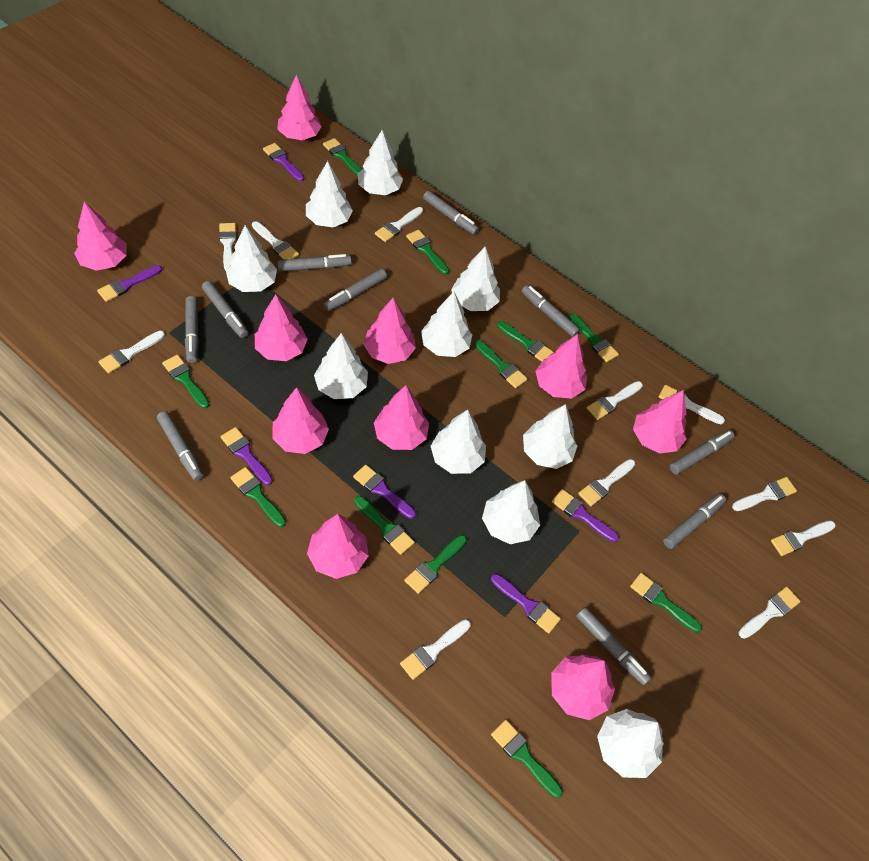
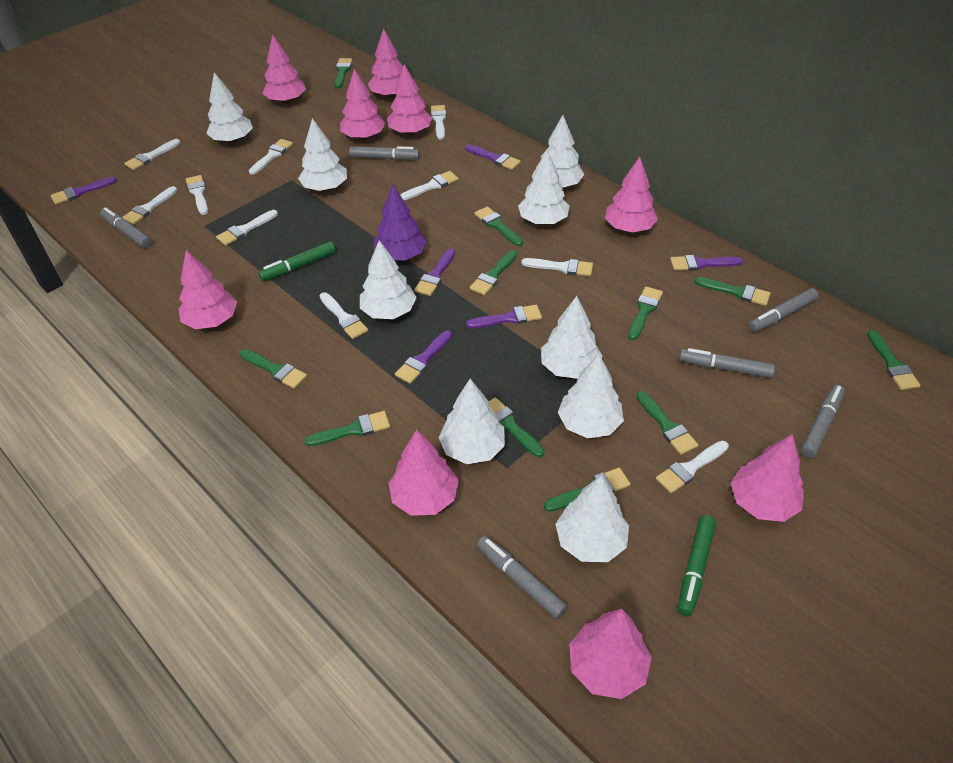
green marker: none = 0 -> [258,242,336,281] [678,515,716,616] = 2
grey marker: [157,411,204,481] [185,296,199,363] [202,281,249,338] [278,254,352,272] [323,269,387,311] [423,191,479,235] [522,285,580,337] [576,607,652,685] [663,494,726,549] [670,430,735,475] = 10 -> [100,207,152,248] [349,146,419,160] [477,536,567,619] [679,348,775,378] [749,288,819,332] [800,385,845,458] = 6
pink tree: [74,201,127,271] [255,294,308,361] [272,387,329,454] [277,74,322,140] [307,514,369,579] [363,298,416,364] [374,385,429,450] [535,334,587,399] [551,655,615,720] [633,390,687,454] = 10 -> [179,250,237,329] [262,34,306,103] [340,69,385,140] [368,28,403,98] [387,64,432,135] [389,430,459,516] [569,609,652,699] [605,157,658,233] [731,434,804,522] = 9
purple tree: none = 0 -> [374,184,427,260] = 1
white brush: [98,330,165,374] [219,223,237,271] [252,221,299,260] [375,207,423,242] [400,619,471,680] [578,459,635,506] [587,381,643,420] [659,385,725,424] [732,477,797,511] [739,587,801,639] [771,521,836,556] = 11 -> [123,186,177,225] [124,139,180,170] [186,175,208,215] [216,210,278,246] [249,139,293,175] [320,292,368,339] [400,171,459,200] [431,105,447,140] [521,258,593,276] [656,441,729,493] = 10
white tree: [226,225,277,292] [306,161,353,227] [314,333,368,399] [358,130,403,195] [421,292,472,357] [431,410,486,474] [451,247,500,311] [482,480,540,544] [523,404,577,469] [597,709,664,778] = 10 -> [206,72,253,143] [298,118,347,191] [360,240,417,319] [438,379,505,464] [518,150,570,224] [536,115,585,188] [541,296,602,379] [556,475,629,562] [558,353,624,438] = 9

